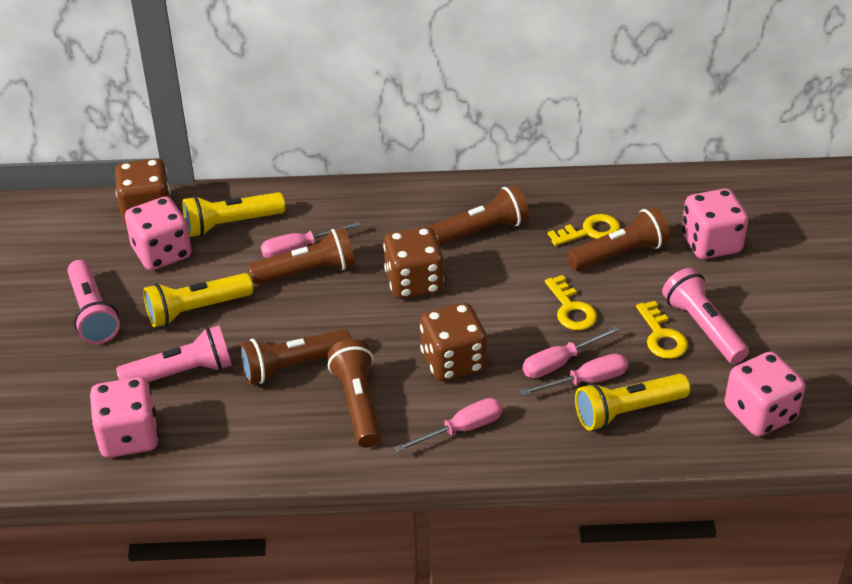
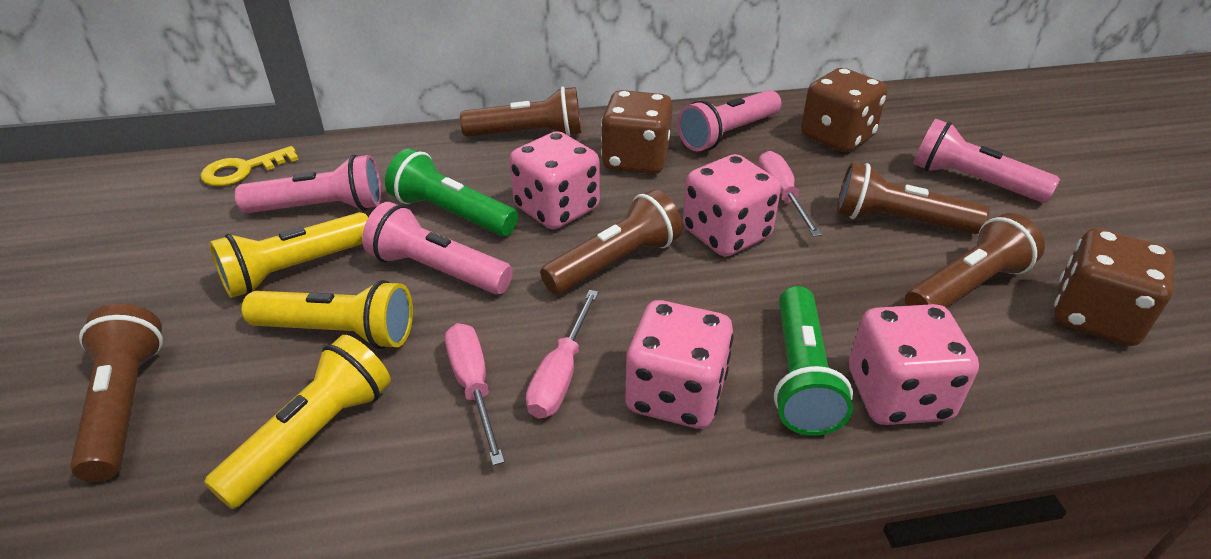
green flashlight: none = 0 -> [385,149,518,236] [774,286,853,436] = 2
pink flashlight: [67,260,120,344] [116,325,232,382] [662,268,749,364] = 3 -> [235,155,382,213] [362,202,513,294] [677,90,781,152] [913,119,1060,203] = 4
pink screwdriver: [261,221,361,258] [395,398,503,452] [520,354,628,396] [523,326,620,378] = 4 -> [445,323,505,466] [526,290,599,419] [758,151,822,237] = 3
yellow key: [545,275,597,330] [548,214,620,246] [636,301,688,359] = 3 -> [200,146,299,186] = 1

